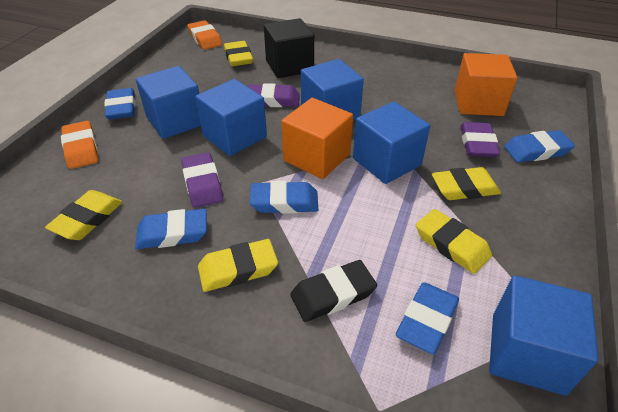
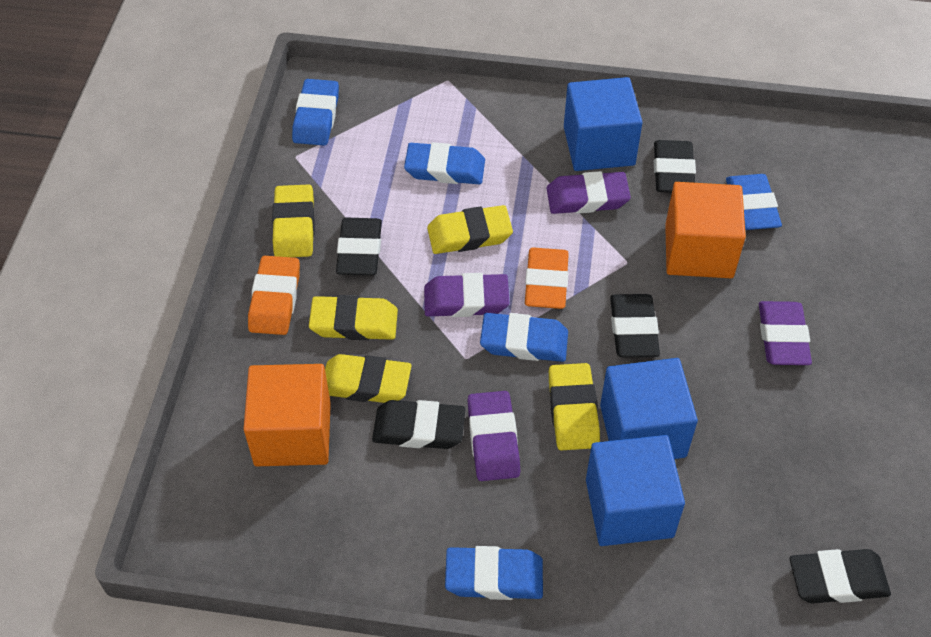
black cube: [264,18,314,78] = 1 -> none = 0
black eraser: [290,260,377,322] = 1 -> [336,218,382,275] [372,400,466,449] [610,294,660,357] [654,140,696,193] [789,549,891,604] = 5
blue cube: [136,66,201,139] [195,79,267,156] [301,59,364,120] [353,102,430,184] [489,275,598,396] = 5 -> [564,77,643,171] [586,435,685,546] [600,358,698,459] = 3
purple eraser: [181,152,223,208] [247,83,300,107] [460,122,500,157] = 3 -> [424,273,509,317] [467,391,520,481] [546,171,631,214] [759,301,812,365] = 4

